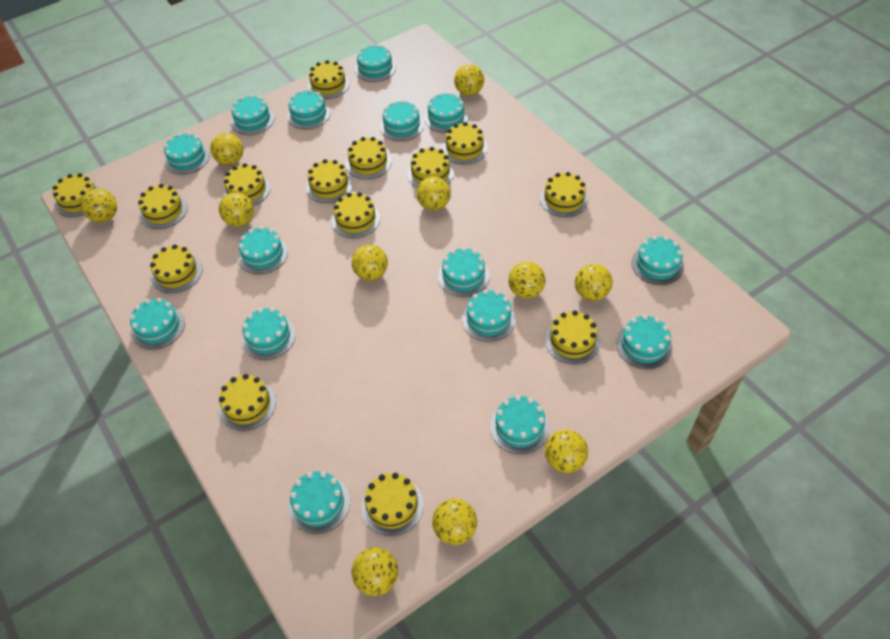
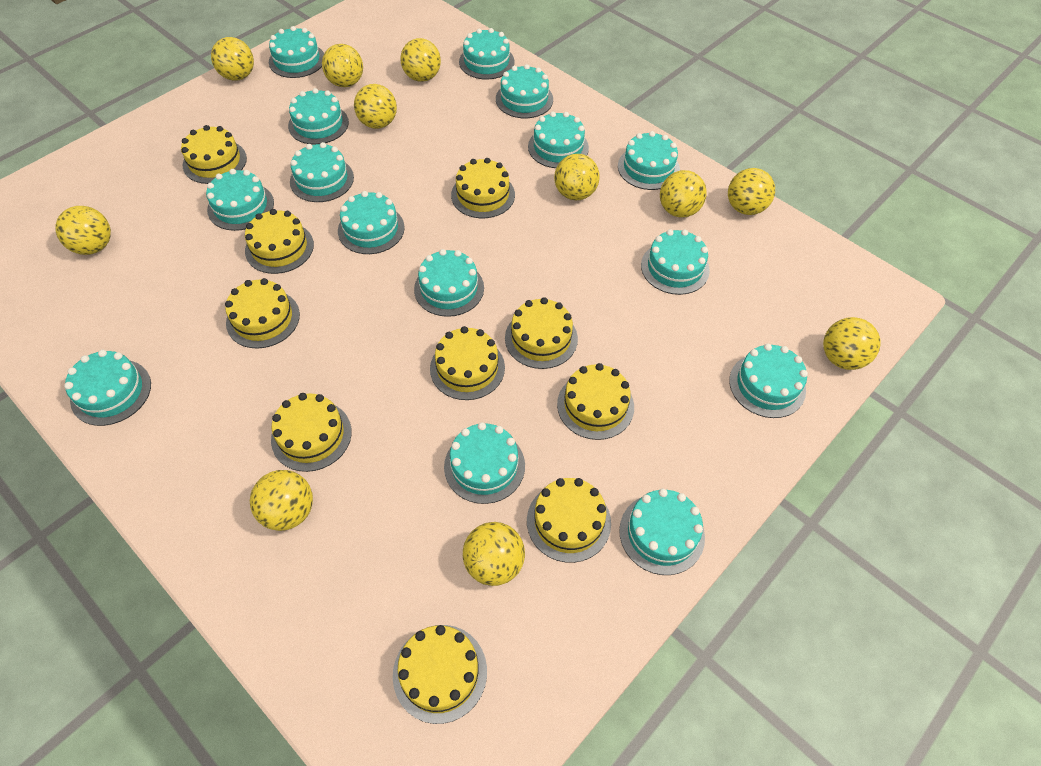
yellow cake: [52,173,100,217] [138,184,188,229] [150,244,202,293] [219,374,276,431] [224,163,271,206] [306,159,353,203] [308,60,350,99] [332,192,380,238] [346,137,391,179] [361,473,424,536] [408,147,454,188] [442,122,488,164] [540,172,588,217] [545,310,600,364] = 14 -> [181,125,247,184] [225,278,300,349] [245,209,314,274] [271,393,352,472] [393,625,487,724] [430,326,505,400] [451,158,515,218] [505,297,578,369] [527,478,611,563] [557,363,634,440] = 10

